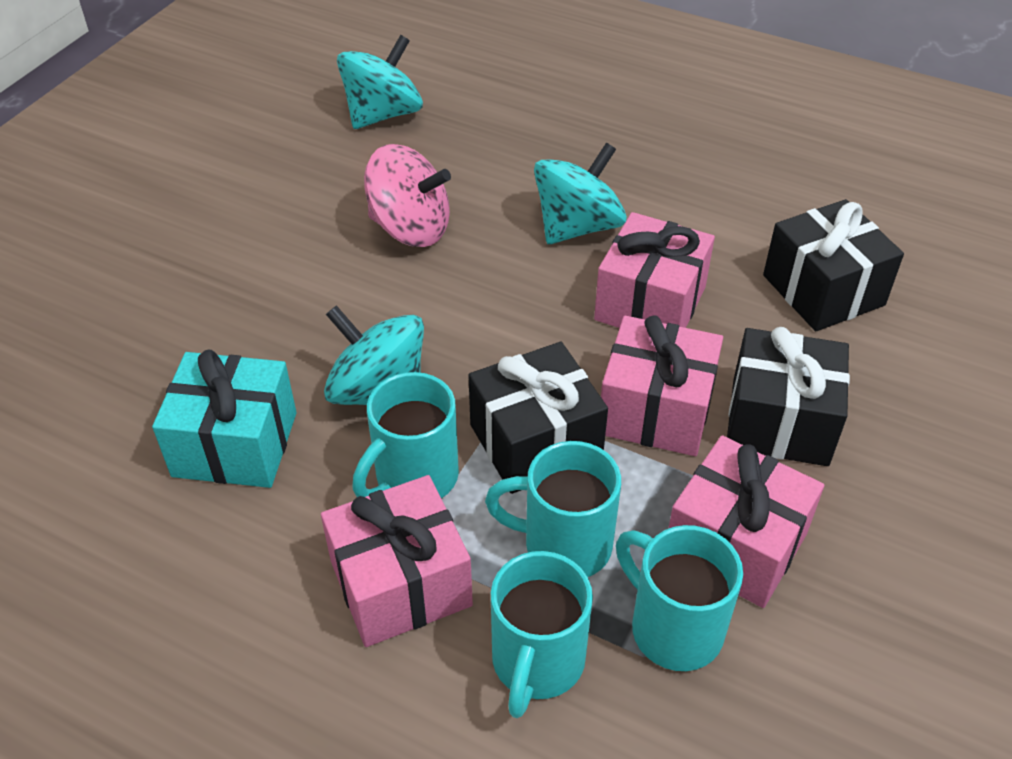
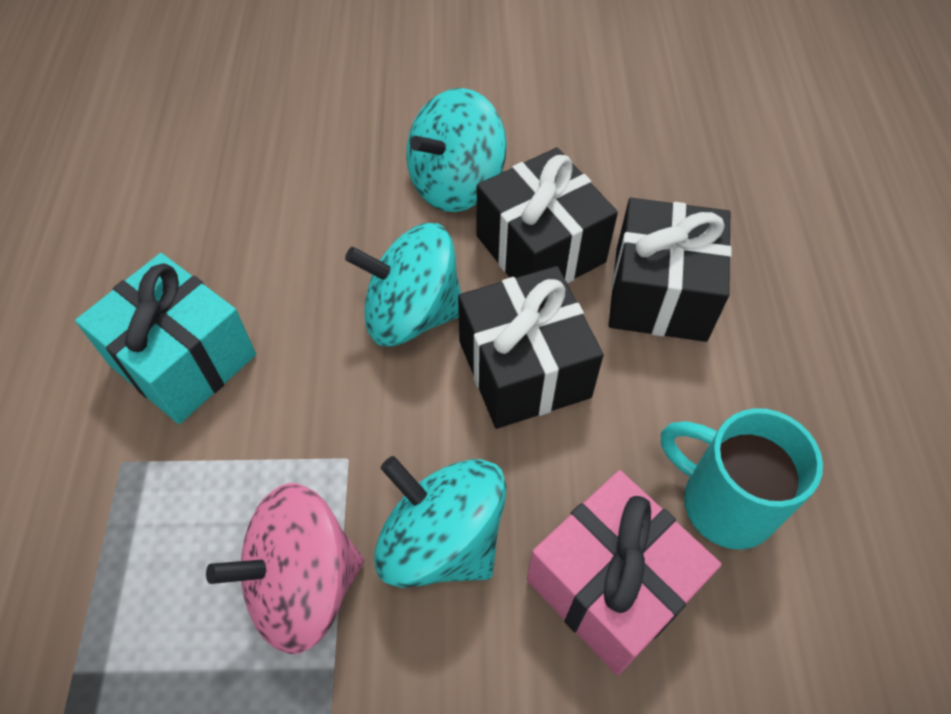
pink gift: [321,475,473,647] [594,212,715,328] [601,315,723,456] [668,435,824,608] = 4 -> [527,470,721,675] = 1
turquoise mug: [352,372,459,498] [485,441,621,577] [491,551,593,718] [616,525,743,671] = 4 -> [661,408,823,549] = 1

